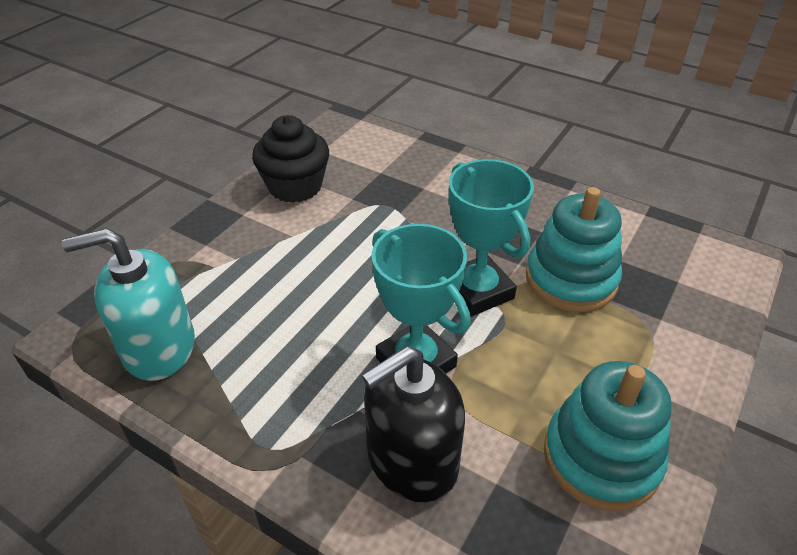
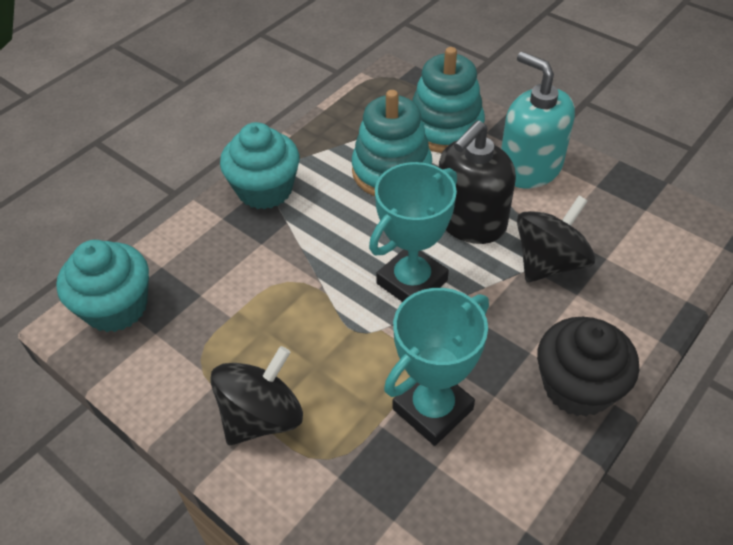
black spinning top: none = 0 -> [210,346,303,446] [517,196,595,283] = 2
turquoise cupcake: none = 0 -> [56,240,149,332] [220,122,299,209] = 2

